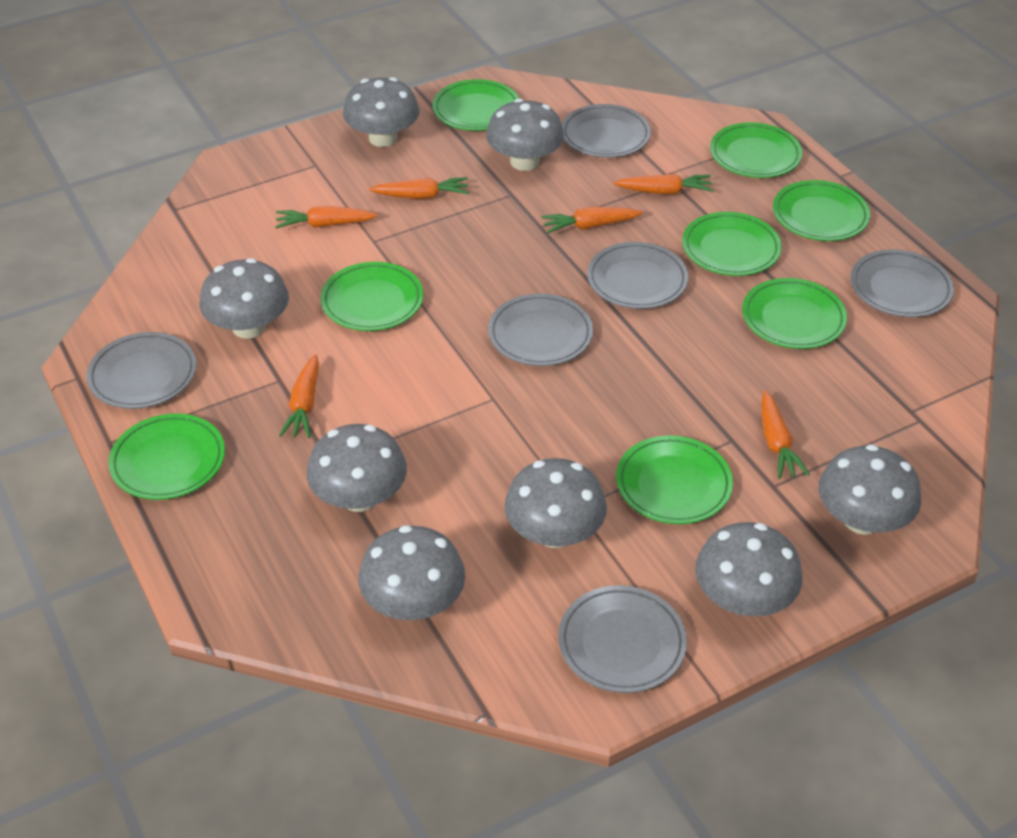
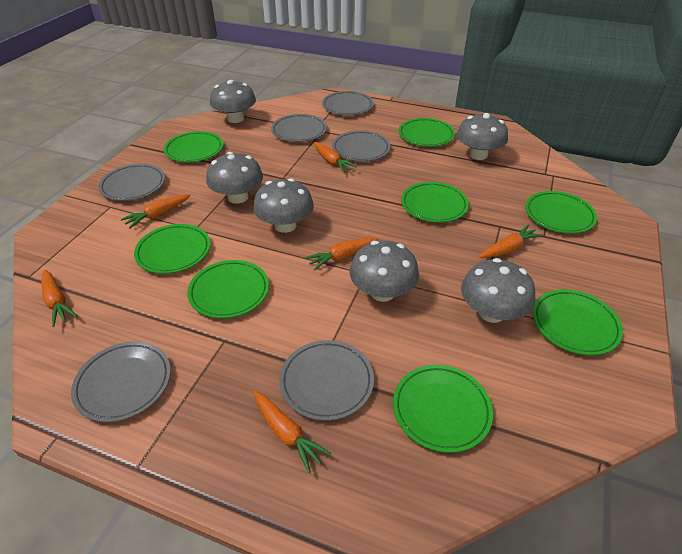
grey mushroom: [200,258,289,339] [307,424,407,512] [343,77,420,147] [359,525,465,620] [486,99,564,171] [504,458,607,548] [695,522,802,616] [819,444,921,535] = 8 -> [206,152,263,204] [210,80,256,123] [253,178,314,233] [350,241,419,302] [457,113,508,160] [461,258,535,323] = 6

